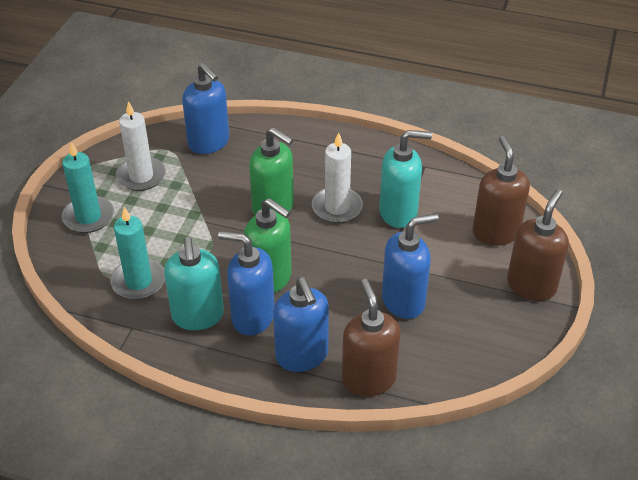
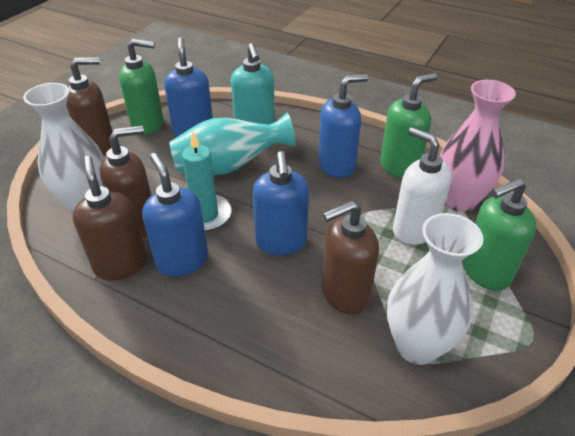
brown soap dispenser: [342,279,401,396] [473,136,530,245] [507,189,569,301] = 3 -> [66,57,113,156] [73,156,147,281] [100,126,152,238] [322,201,379,314] = 4
green soap dispenser: [244,198,292,293] [249,127,294,216] = 2 -> [119,39,164,135] [380,73,437,178] [463,178,536,291] = 3
pink vase: none = 0 -> [440,80,516,212] = 1
turquoise candle: [62,142,114,233] [110,207,165,300] = 2 -> [182,132,232,232] = 1
turquoise soap dispenser: [164,237,224,330] [379,130,432,228] = 2 -> [231,43,275,124] = 1
turquoise vase: none = 0 -> [169,113,296,175] = 1
white candle: [116,101,166,191] [312,132,363,223] = 2 -> none = 0
white soap dispenser: none = 0 -> [393,127,452,245] = 1
white vase: none = 0 -> [23,83,104,213] [387,213,484,365] = 2

